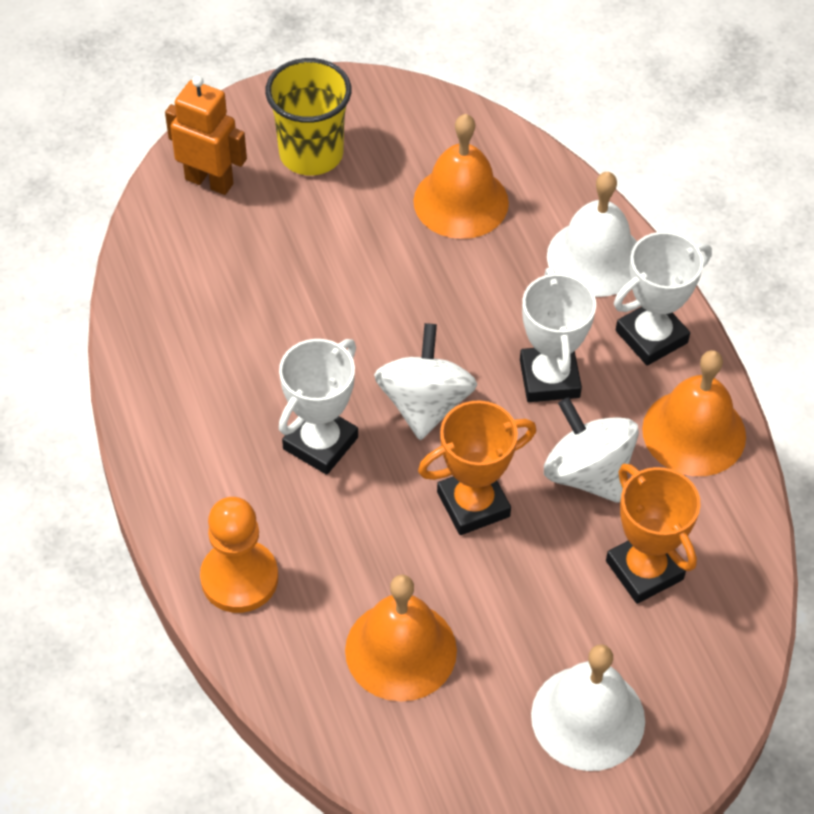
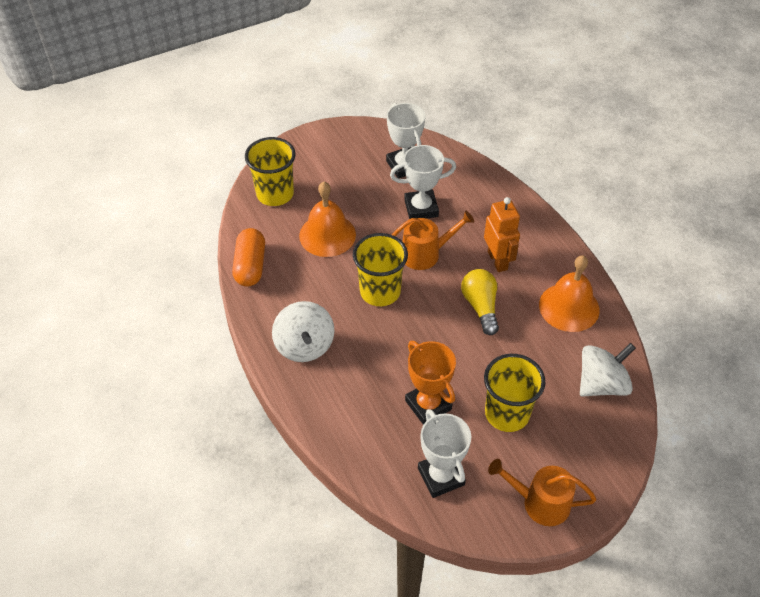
orange bell: [345,574,457,702] [413,114,509,239] [642,350,746,476] = 3 -> [299,182,356,257] [539,255,600,332] = 2
orange capsule: none = 0 -> [232,228,265,287] = 1
orange pawn: [200,497,278,613] = 1 -> none = 0
orange trophy: [418,400,536,535] [606,464,701,604] = 2 -> [405,341,456,425] = 1
orange watering can: none = 0 -> [392,211,474,270] [488,459,596,526] = 2
white bell: [531,644,645,771] [547,172,637,297] = 2 -> none = 0
yellow cup: [265,58,351,175] = 1 -> [245,137,296,206] [353,233,408,306] [484,354,546,432] = 3
yellow light bulb: none = 0 -> [461,269,499,335] = 1

